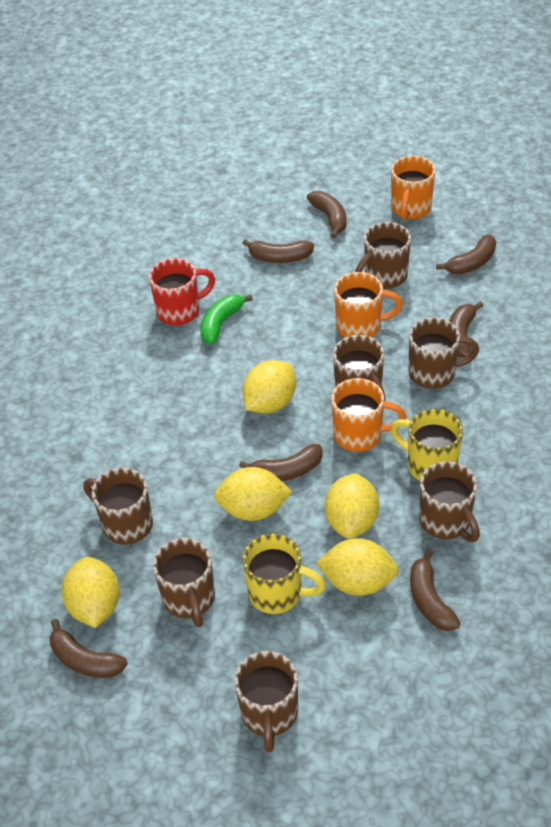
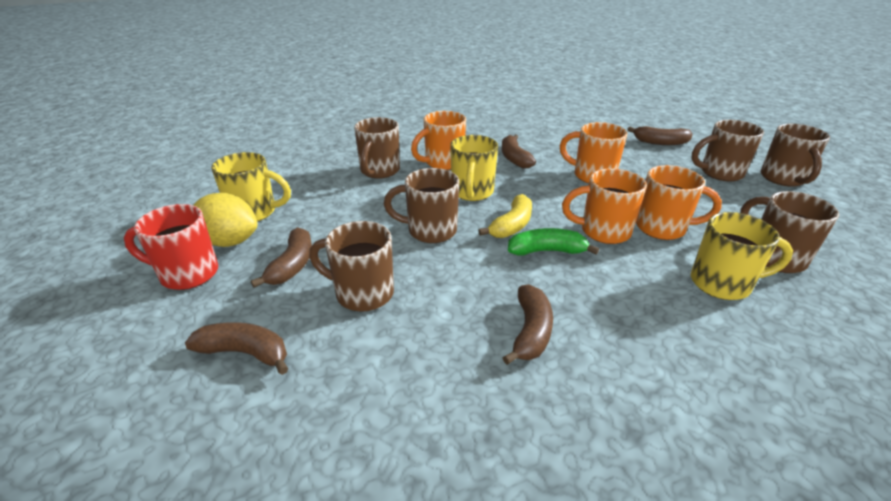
brown banana: [50,619,128,678] [239,444,323,481] [243,239,314,263] [307,191,346,238] [410,549,461,631] [436,234,496,275] [449,301,483,358] = 7 -> [185,322,288,375] [251,227,312,288] [502,135,536,169] [502,284,553,365] [627,126,693,145] = 5
brown mug: [83,468,153,545] [153,538,215,627] [234,651,298,752] [333,335,386,401] [355,222,411,289] [409,318,479,389] [419,461,480,542] = 7 -> [309,221,394,312] [354,117,400,179] [384,168,459,243] [691,120,764,181] [740,191,839,273] [760,124,830,187] = 6
orange mug: [331,378,406,452] [334,272,403,337] [391,156,435,220] = 3 -> [411,111,466,170] [560,122,627,183] [562,168,647,244] [636,165,722,240] = 4
yellow banana: none = 0 -> [478,194,532,238] = 1
yellow lemon: [61,557,120,628] [214,467,292,521] [242,360,296,414] [316,538,399,596] [325,473,379,539] = 5 -> [193,193,258,247] = 1
yellow mug: [243,533,326,614] [390,409,463,481] = 2 -> [211,152,291,222] [450,135,498,201] [691,212,793,300] = 3

